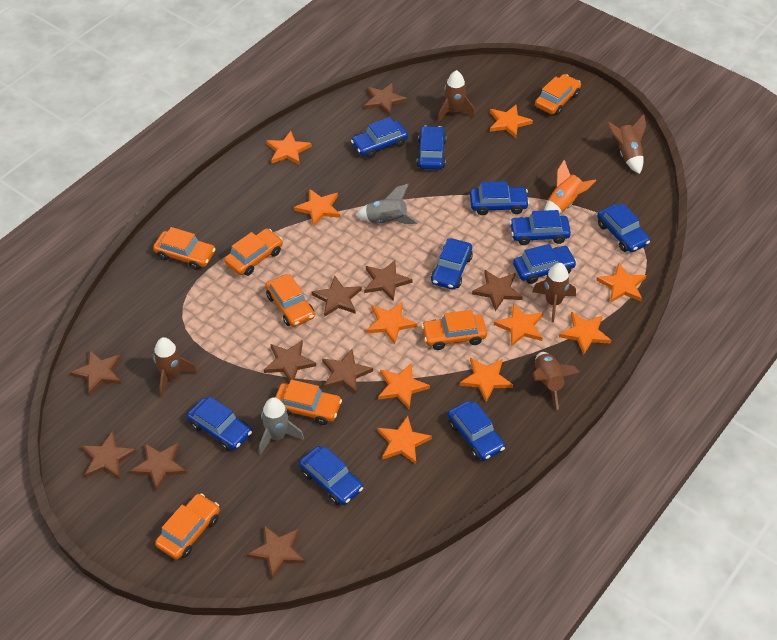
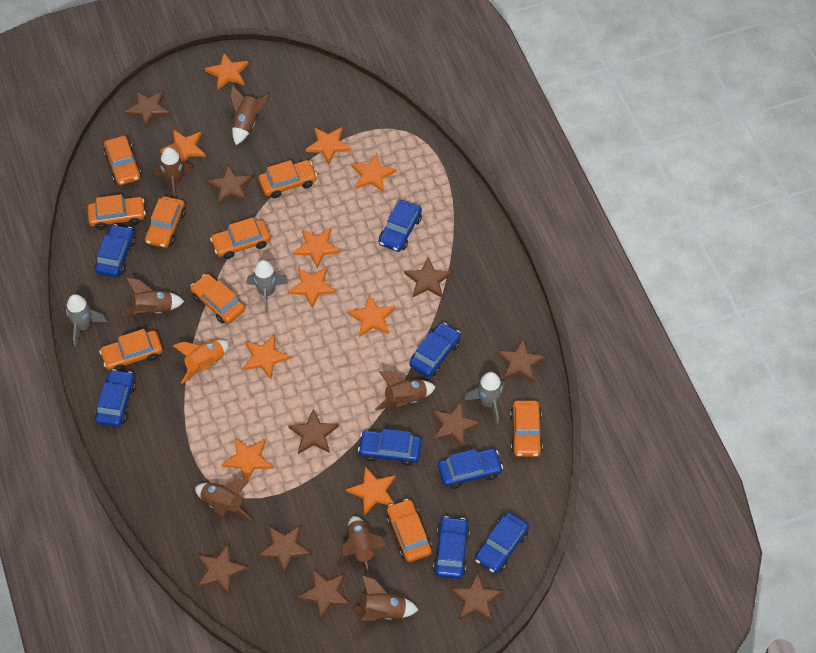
blue car: [187,397,252,451] [299,446,363,505] [351,117,408,158] [417,126,446,170] [431,238,473,290] [448,401,505,461] [470,181,529,215] [510,210,571,245] [513,244,577,284] [597,203,650,252] = 10 -> [95,224,135,277] [95,369,136,427] [358,429,422,466] [379,200,422,252] [409,323,461,377] [433,516,470,579] [438,448,503,489] [475,512,529,573] = 8
brown rocket: [153,337,197,398] [437,70,475,122] [532,263,576,323] [533,352,581,410] [607,115,646,174] = 5 -> [122,278,184,316] [155,147,195,199] [195,479,252,521] [230,85,269,145] [341,516,388,578] [348,576,418,621] [375,371,436,410] = 7
grey rocket: [259,397,304,455] [356,184,418,224] = 2 -> [66,294,107,347] [247,260,288,313] [464,372,505,424] = 3
orange car: [153,227,215,270] [155,493,220,560] [224,229,283,276] [265,274,315,327] [275,380,342,425] [422,310,487,350] [535,74,581,115] = 7 -> [87,194,146,230] [99,329,163,371] [104,136,141,185] [145,196,186,248] [190,274,245,324] [210,217,270,259] [259,160,317,198] [387,499,432,562] [510,400,543,457] = 9

